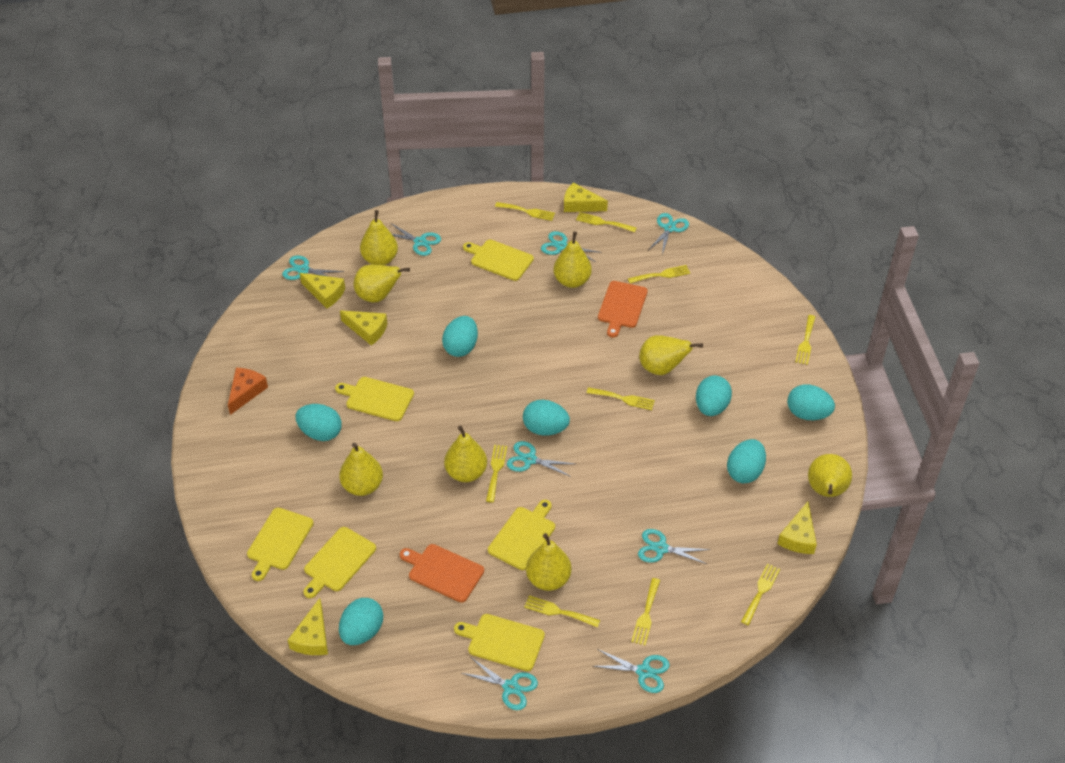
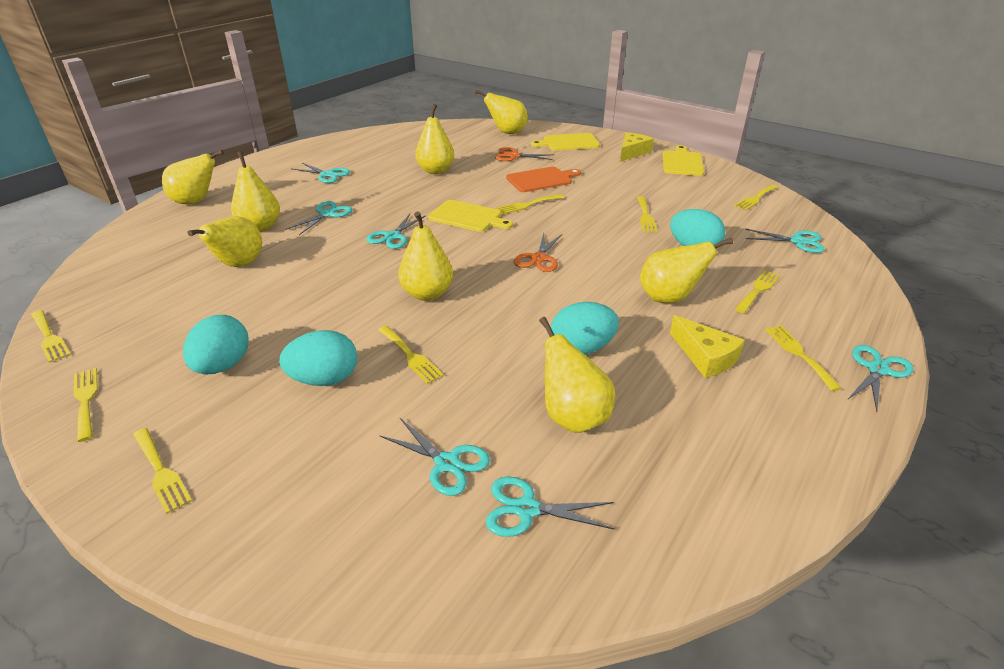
orange cheese: [228,368,268,415] = 1 -> none = 0
orange cutting board: [400,544,484,603] [598,281,648,338] = 2 -> [506,167,581,192] = 1
orange scissors: none = 0 -> [495,147,554,161] [514,233,562,272] = 2
turquoise egg: [295,404,342,441] [339,598,383,645] [442,316,478,357] [523,400,570,436] [696,375,732,416] [727,439,766,483] [787,384,835,420] = 7 -> [183,315,249,374] [279,330,357,386] [551,302,619,355] [670,209,725,249] = 4
turquoise scissors: [282,255,345,280] [391,223,441,256] [462,658,538,710] [507,441,575,477] [541,231,602,262] [593,649,670,693] [638,529,710,564] [648,213,689,255] = 8 -> [285,201,352,235] [293,163,350,183] [366,214,426,249] [379,418,490,496] [486,477,615,537] [746,229,825,253] [848,345,914,412] = 7
yellow cheese: [288,598,328,655] [300,273,345,309] [340,310,387,346] [564,183,608,212] [778,501,817,554] = 5 -> [620,132,654,162] [670,315,745,378] = 2
yellow cutting board: [247,508,314,581] [303,527,376,598] [335,377,414,421] [454,614,545,671] [463,239,534,281] [488,500,555,570] = 6 -> [428,200,513,232] [531,133,600,151] [663,145,704,176] = 3

